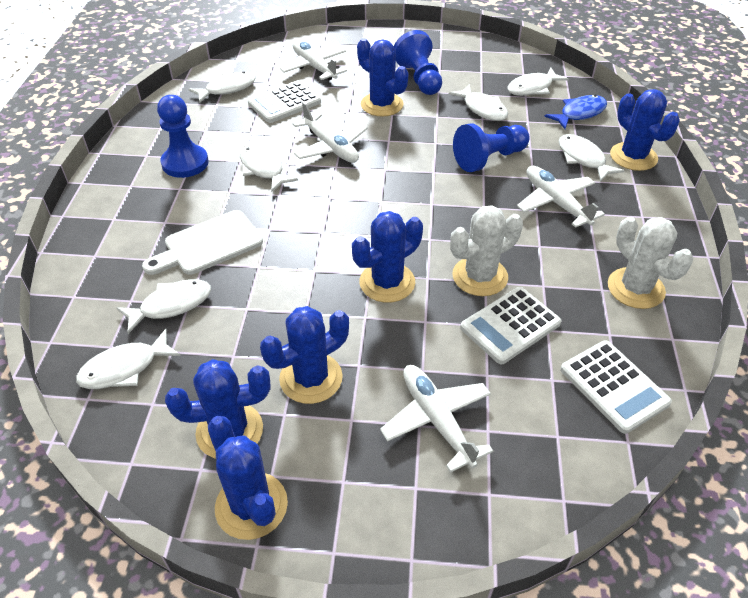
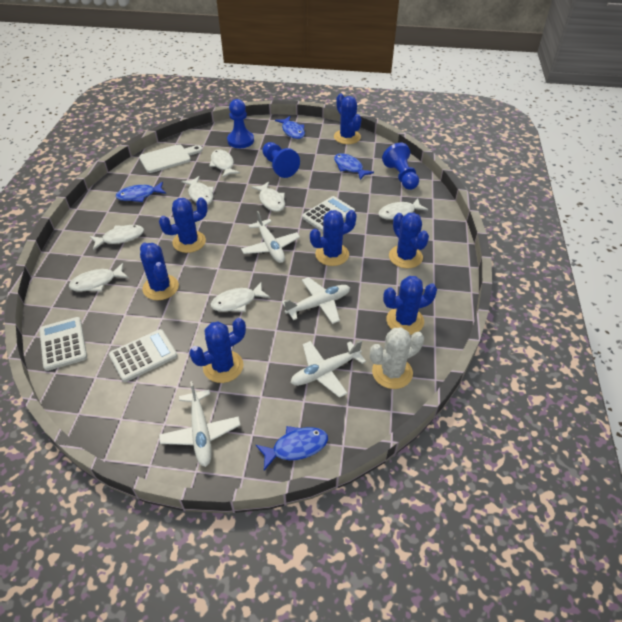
blue cactus: [165,359,270,459] [208,416,288,540] [260,306,349,404] [352,211,423,303] [357,38,409,117] [610,89,680,171] = 6 -> [140,243,179,300] [159,197,208,253] [189,318,246,383] [310,210,357,266] [334,94,361,144] [383,276,437,335] [389,213,429,268] = 7
blue fish: [544,95,607,129] = 1 -> [116,182,166,202] [256,426,328,470] [275,116,305,139] [334,153,374,180] = 4
white cactus: [450,205,523,296] [608,217,693,309] = 2 -> [370,327,424,389] = 1

